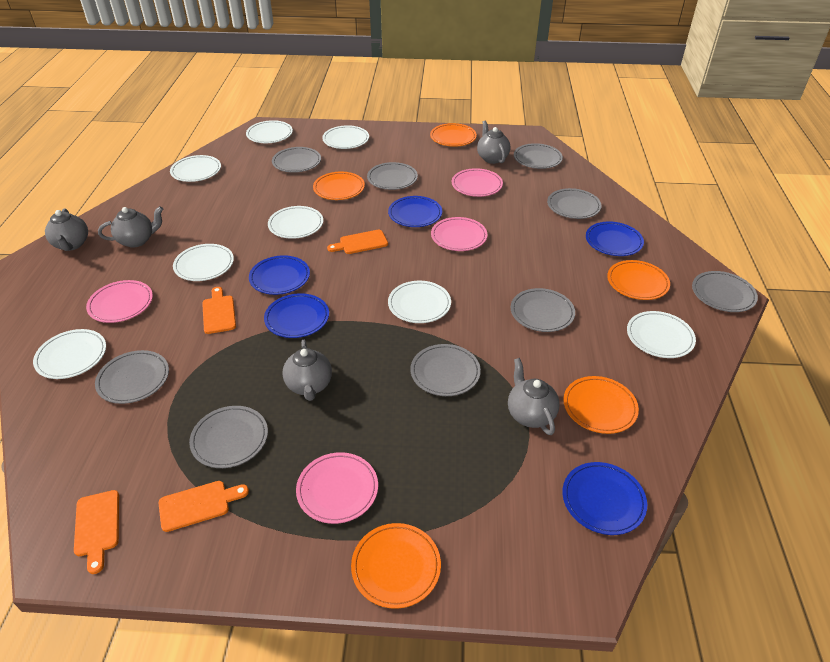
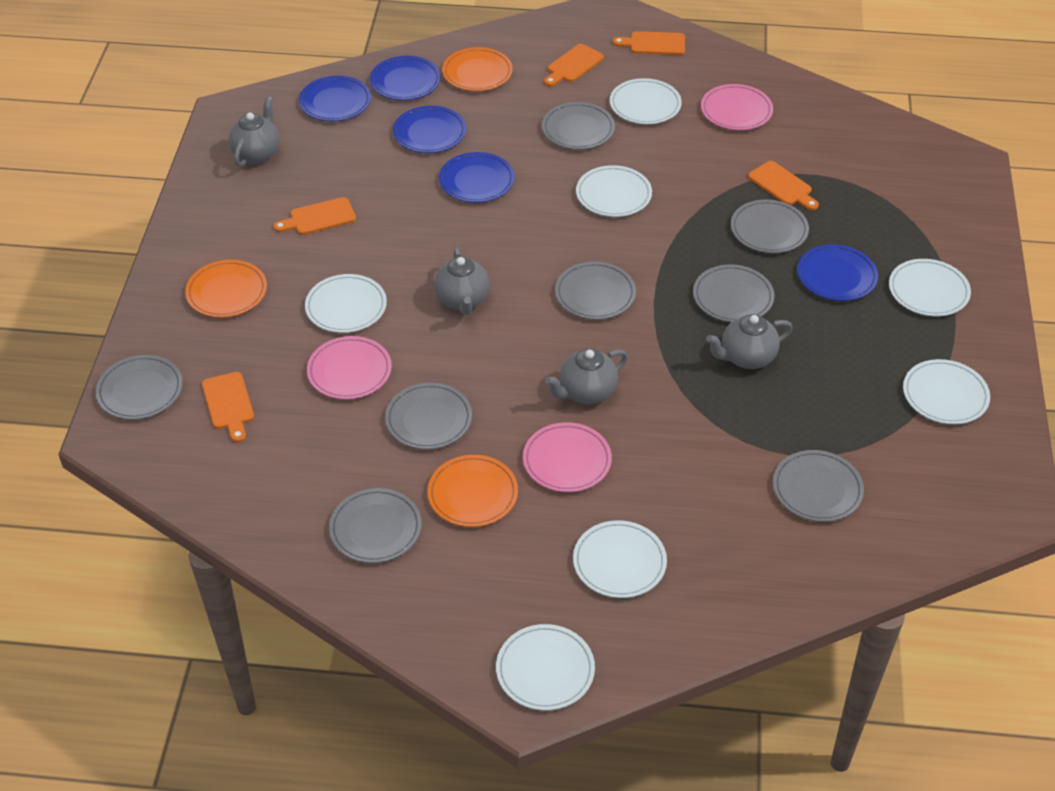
grey plate: [95,350,169,404] [189,406,268,468] [272,147,321,173] [367,162,418,190] [410,344,481,396] [511,288,575,332] [514,143,563,169] [547,188,602,219] [692,271,758,312] = 9 -> [96,355,183,420] [329,488,422,563] [385,383,472,449] [542,102,615,150] [555,261,636,320] [693,264,775,322] [731,199,809,253] [773,450,864,522] = 8
grey teapot: [45,209,88,251] [98,206,163,248] [282,340,332,401] [477,121,511,164] [508,358,560,435] = 5 -> [228,96,280,167] [434,247,489,315] [545,348,628,404] [706,314,793,369] = 4
orange cutting board: [74,490,119,574] [159,481,249,532] [202,287,236,334] [327,230,388,254] = 4 -> [202,372,254,443] [274,197,356,235] [544,44,604,86] [613,31,685,55] [748,161,819,210] = 5
orange plate: [313,172,365,200] [351,523,441,609] [430,123,477,147] [563,376,639,434] [607,260,670,300] = 5 -> [185,260,267,318] [427,455,518,527] [442,47,513,91] = 3
pink plate: [86,280,153,323] [296,452,378,524] [431,217,488,251] [452,168,503,197] = 4 -> [307,336,392,400] [523,422,612,492] [701,84,773,130] = 3
white plate: [33,329,106,379] [170,155,221,182] [173,244,234,281] [246,120,293,143] [268,206,323,239] [322,125,369,149] [388,281,451,323] [627,311,696,358] = 8 -> [305,274,387,333] [496,624,595,711] [573,520,667,598] [576,165,652,217] [610,78,682,124] [889,259,971,316] [903,359,990,424] = 7

